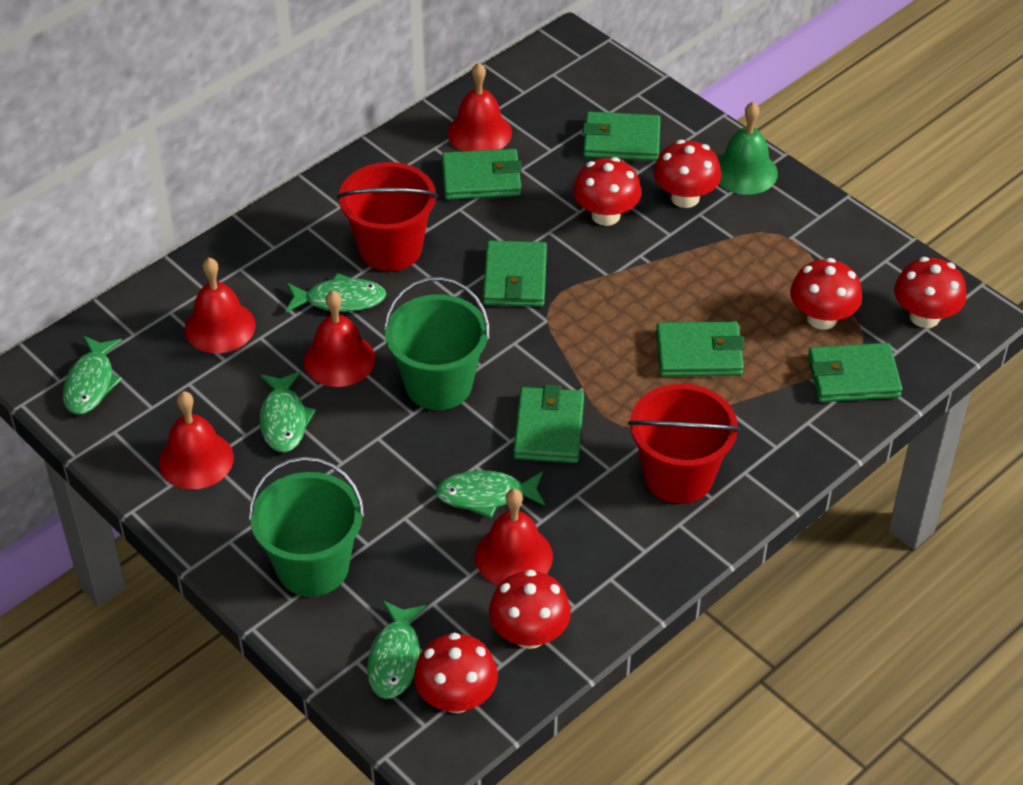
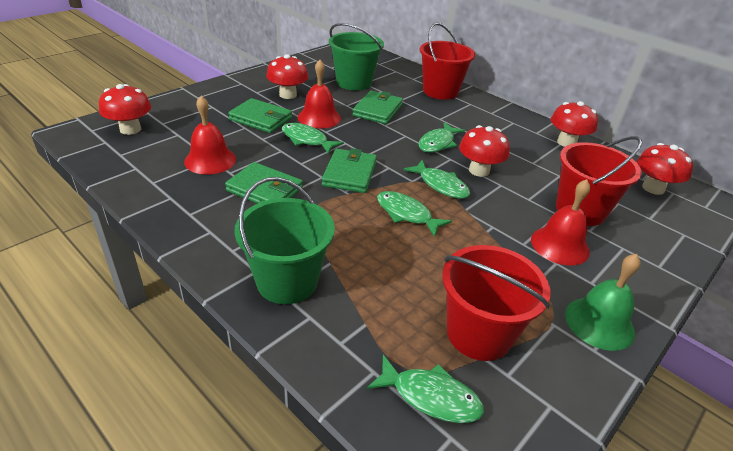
green wallet: [442,149,522,200] [483,240,547,307] [513,384,584,463] [582,112,661,161] [656,321,744,377] [808,343,902,402] = 6 -> [225,162,303,204] [228,98,292,133] [322,148,377,193] [352,91,403,124] = 4
red bell: [158,391,234,489] [185,257,256,353] [304,290,375,387] [447,63,512,151] [475,489,553,585] = 5 -> [184,96,236,174] [298,60,341,129] [531,179,590,266] = 3
red bucket: [337,162,438,271] [628,384,740,504] = 2 -> [420,23,475,100] [442,245,550,361] [556,136,642,226] = 3
red mushroom: [414,633,498,713] [489,570,571,649] [573,157,641,226] [654,140,721,208] [790,258,862,330] [894,257,966,328] = 6 -> [99,84,151,135] [266,54,308,99] [459,125,510,177] [551,101,598,147] [637,143,693,195] = 5

